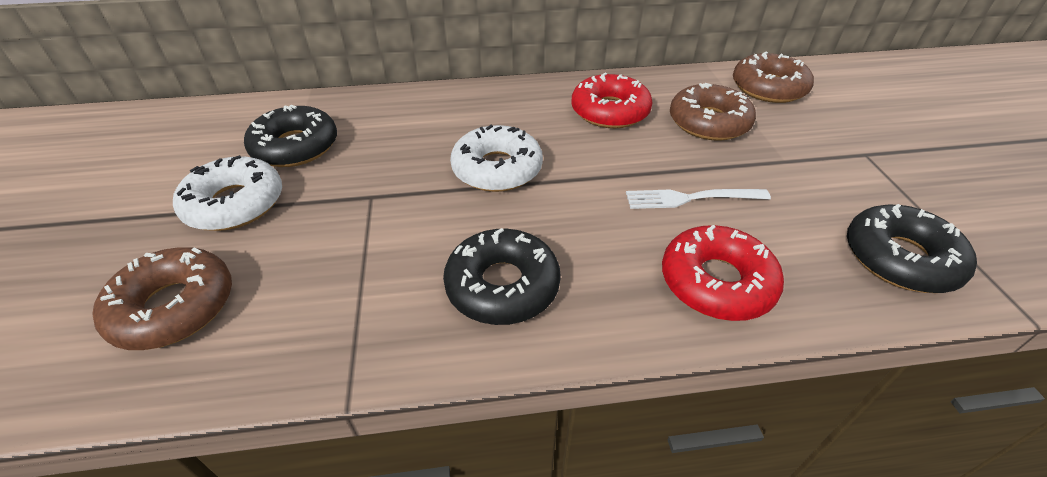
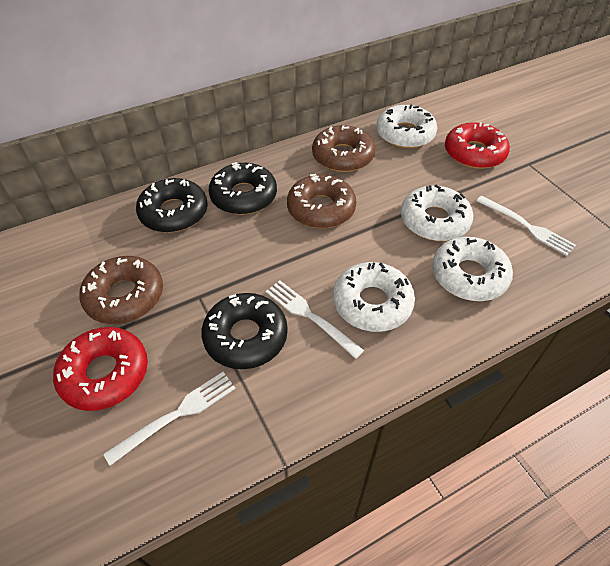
white donut: [173,155,282,231] [450,125,543,192] = 2 -> [333,262,415,332] [376,105,437,149] [401,185,473,241] [432,237,513,301] = 4
white fork: [626,189,771,209] = 1 -> [103,372,236,466] [266,281,364,359] [476,196,576,256] = 3

